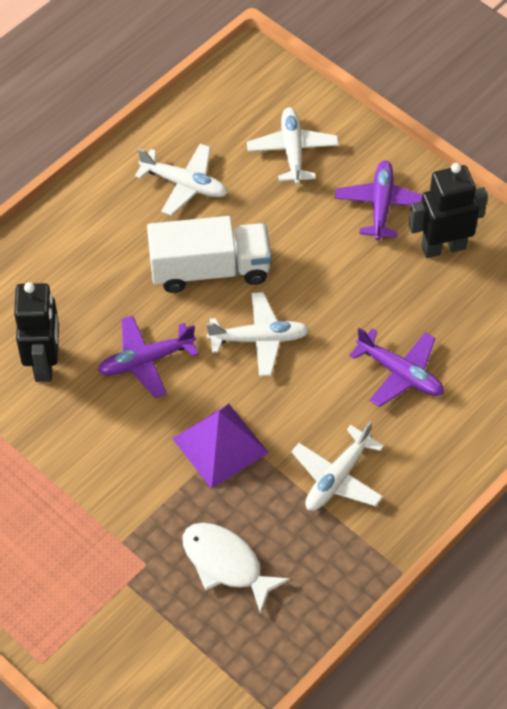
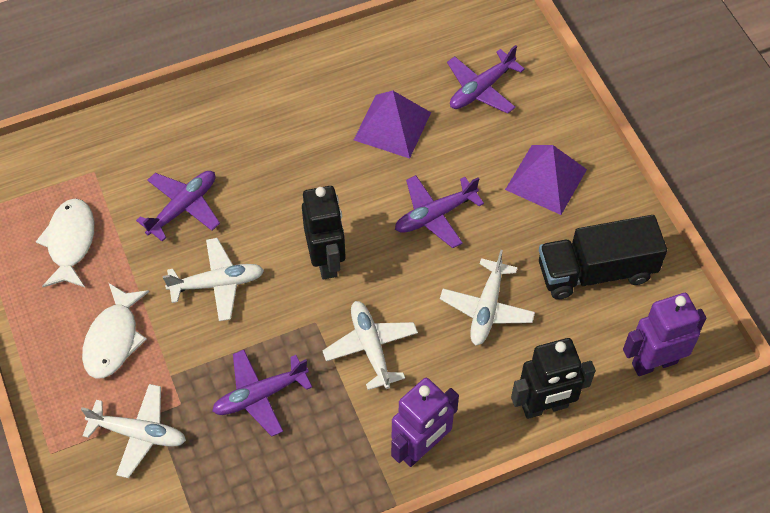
black truck: none = 0 -> [539,215,667,300] = 1
purple plane: [98,315,198,398] [335,160,422,240] [349,328,444,407] = 3 -> [136,171,220,242] [212,350,312,436] [395,175,484,248] [447,45,525,114] = 4
purple pyramid: [172,404,269,489] = 1 -> [354,91,431,159] [505,145,587,215] = 2
purple robot: none = 0 -> [391,378,459,467] [623,293,706,376] = 2
white fish: [183,523,291,614] = 1 -> [36,198,94,287] [82,283,149,379] = 2
white truck: [147,216,271,293] = 1 -> none = 0

